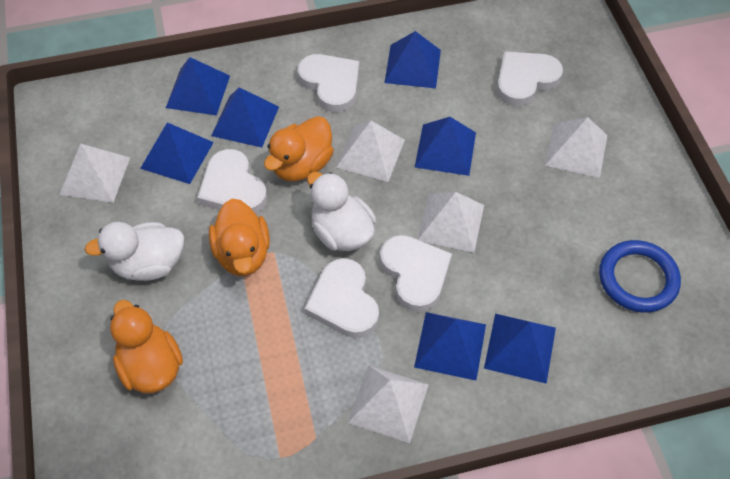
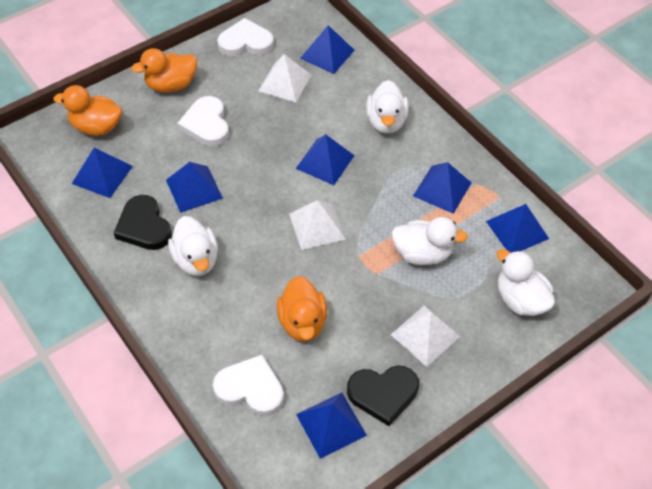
black heart: none = 0 -> [114,195,172,250] [347,365,419,426] = 2
blue ring: [599,240,681,313] = 1 -> none = 0
white duck: [84,222,184,281] [307,172,376,251] = 2 -> [168,216,218,276] [366,80,409,134] [391,217,468,265] [497,249,555,316] = 4
white heart: [197,149,268,214] [298,54,359,112] [305,258,379,338] [380,235,452,312] [497,51,563,106] = 5 -> [177,96,229,146] [213,355,284,416] [217,18,274,57] = 3
white pyramid: [60,144,130,203] [336,121,405,182] [348,365,429,443] [417,192,484,253] [545,117,607,178] = 5 -> [259,54,311,102] [289,200,346,250] [391,306,460,367] = 3

